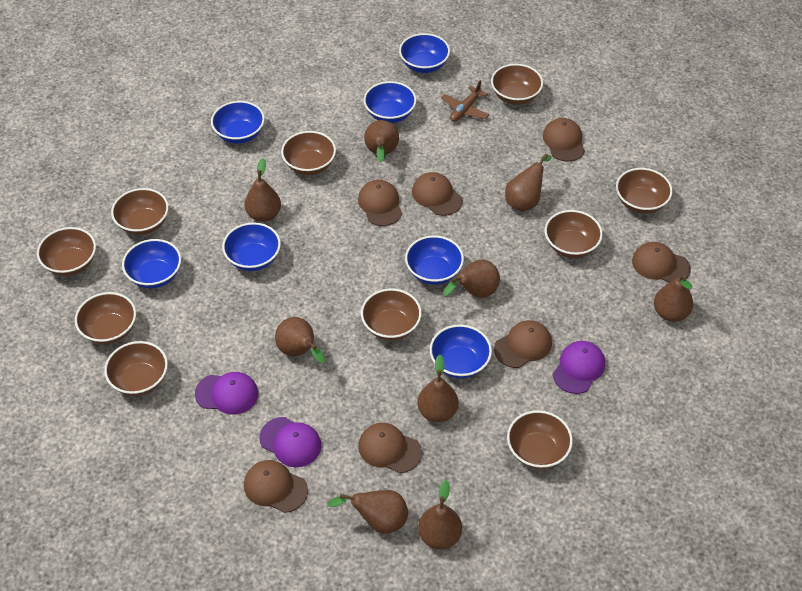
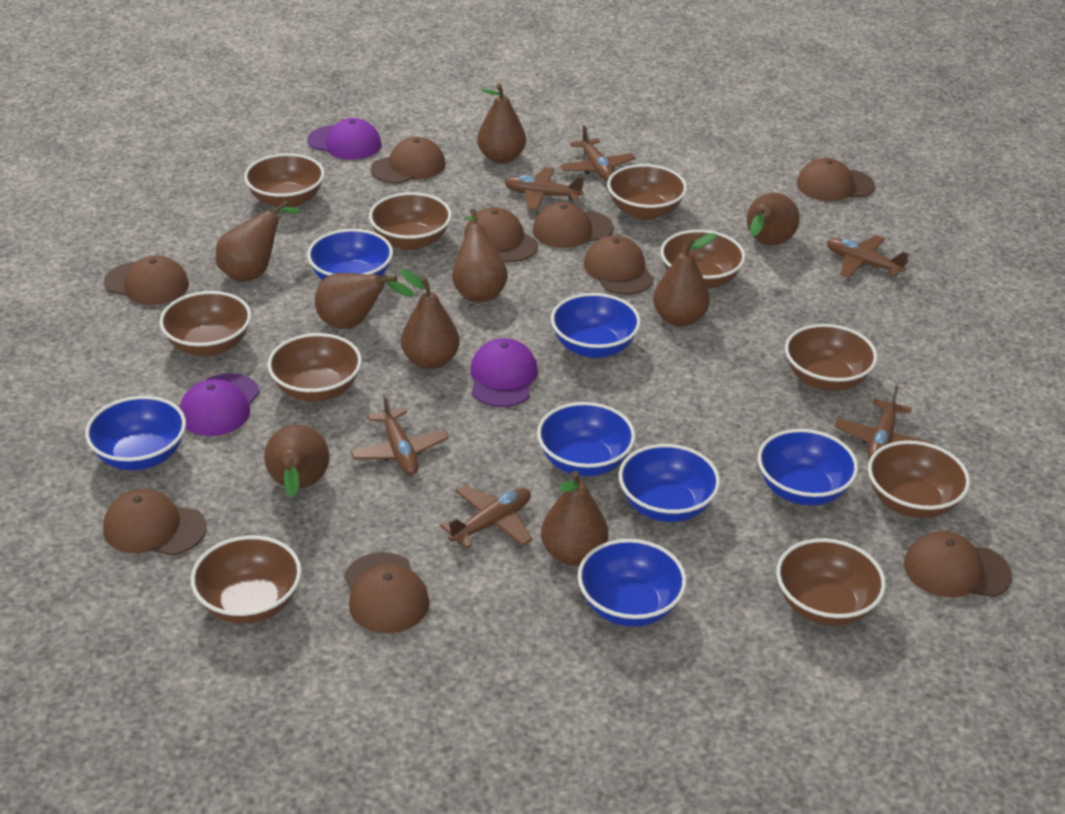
brown cap: [244,460,308,513] [358,180,402,226] [358,423,422,473] [412,172,463,216] [494,320,552,368] [543,118,585,162] [632,242,691,282] = 7 -> [103,489,207,556] [104,256,189,305] [344,552,429,634] [371,137,445,184] [464,207,538,262] [533,202,614,248] [584,235,654,295] [797,158,875,201] [904,531,1012,597] = 9
brown plane: [441,80,489,122] = 1 -> [351,394,449,475] [440,485,533,548] [504,167,584,210] [560,125,635,182] [827,235,909,278] [834,386,933,460] = 6

